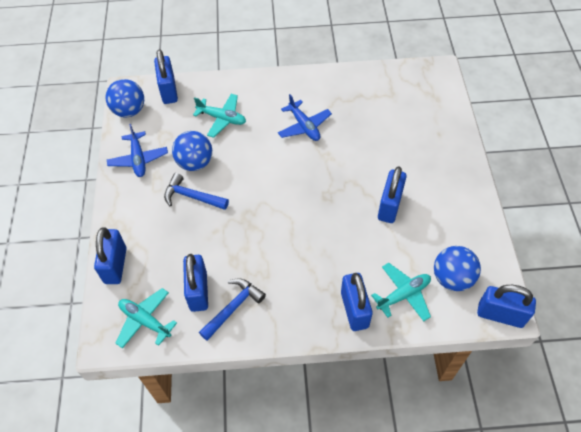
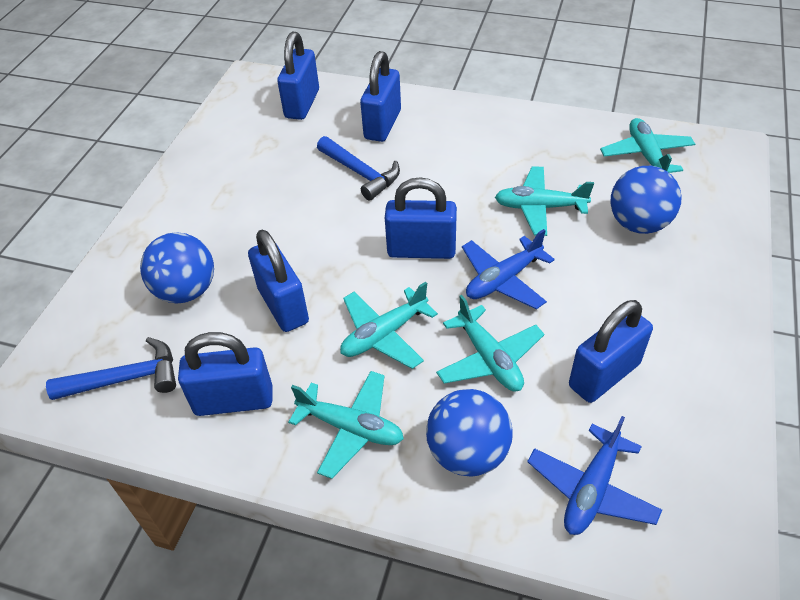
turquoise plane: [115,288,177,348] [193,94,246,138] [371,263,431,321] = 3 -> [288,371,404,479] [340,281,438,369] [436,295,544,392] [495,166,594,236] [600,118,695,173] = 5

